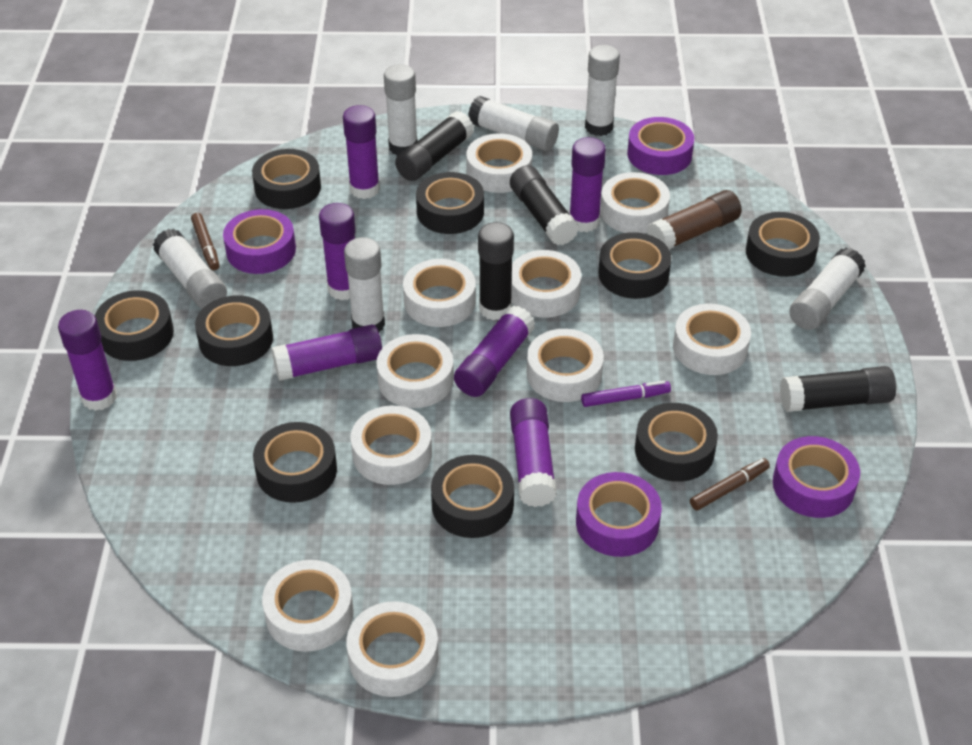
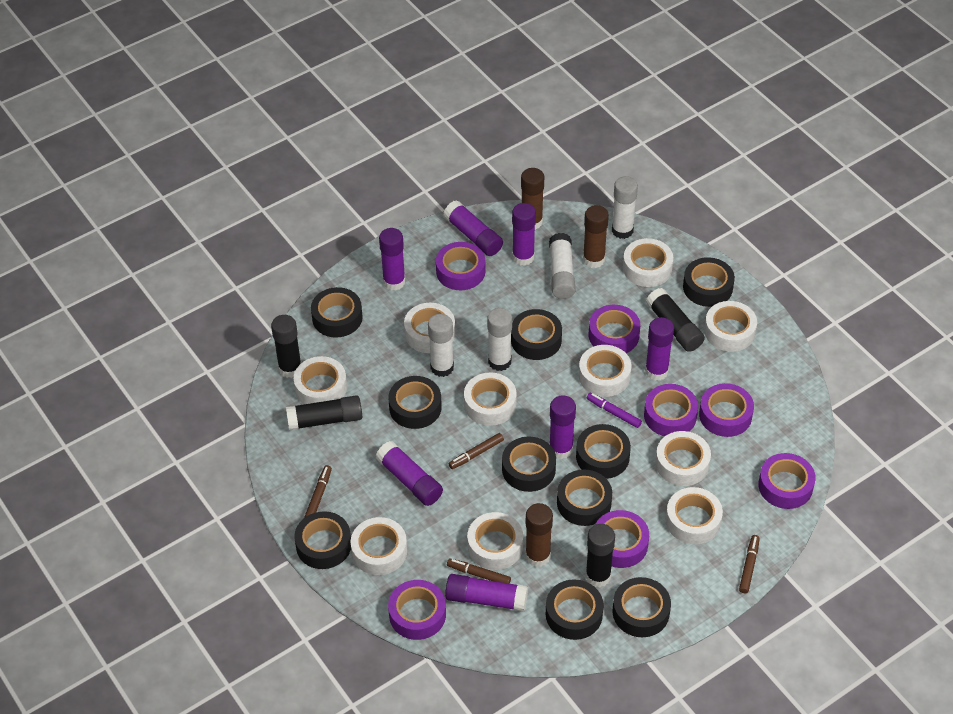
black tape: [95,290,174,361] [195,295,273,366] [252,149,321,209] [253,422,337,503] [416,172,484,234] [431,455,514,538] [598,232,671,299] [635,403,718,482] [746,212,820,277] = 9 -> [294,511,351,569] [311,287,363,337] [388,376,442,429] [502,437,556,492] [511,309,562,360] [546,579,604,640] [557,470,612,526] [576,424,631,479] [612,577,671,637] [683,257,735,307] = 10
brown glue stick: [647,190,742,249] = 1 -> [521,168,544,230] [526,503,553,567] [583,205,609,268] = 3
brown marker: [191,213,220,270] [690,458,770,511] = 2 -> [305,465,332,517] [447,559,511,584] [449,433,504,469] [739,535,760,593] = 4
purple tape: [223,209,296,274] [576,472,662,557] [627,117,694,175] [773,436,860,518] = 4 -> [388,580,446,640] [436,242,485,290] [589,305,640,353] [595,510,649,568] [644,384,698,436] [699,383,754,437] [758,453,816,509] = 7
white glue stick: [153,229,227,309] [344,237,385,332] [384,64,418,156] [468,96,559,151] [585,45,620,136] [789,248,866,330] = 6 -> [428,314,454,377] [487,308,512,371] [549,233,575,299] [612,176,638,239] = 4

